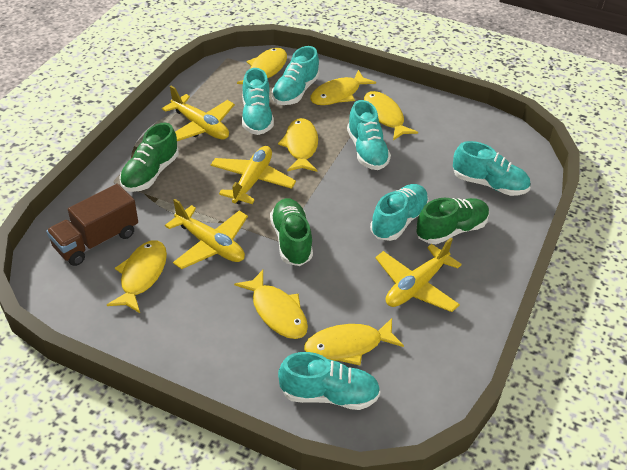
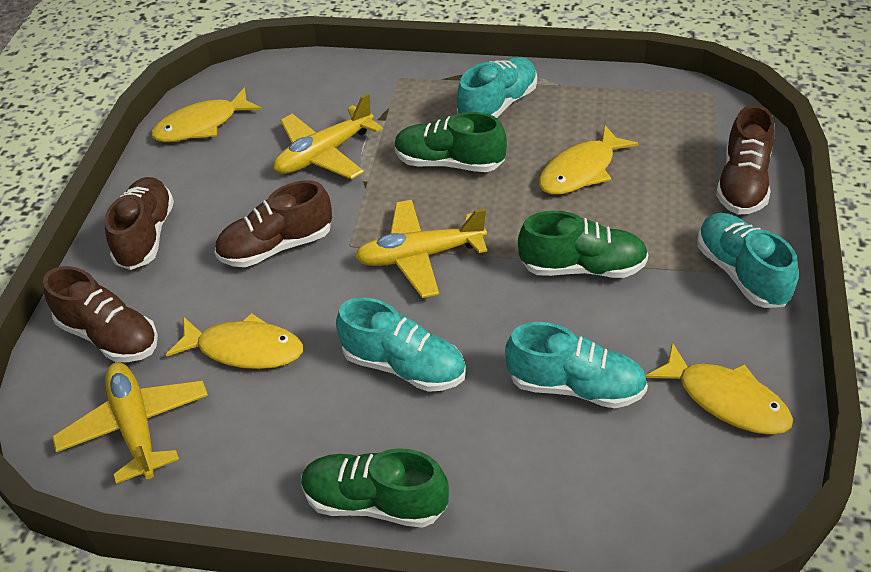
brown shoe: none = 0 -> [43,266,158,362] [104,177,174,270] [215,180,332,267] [716,105,775,215] = 4
brown truck: [46,184,138,266] = 1 -> none = 0
turquoise shoe: [242,68,274,135] [272,46,320,105] [278,352,381,410] [347,100,391,170] [370,184,429,241] [453,141,531,196] = 6 -> [336,297,466,392] [457,57,537,118] [505,322,648,408] [698,213,799,308] = 4
yellow fish: [107,240,167,313] [234,270,308,339] [237,48,287,84] [278,118,318,172] [304,318,404,365] [310,70,376,105] [364,91,418,141] = 7 -> [151,88,262,142] [166,313,303,369] [539,125,638,195] [645,342,793,435] = 4
yellow plane: [162,86,235,141] [165,199,248,269] [211,146,296,204] [375,238,462,312] = 4 -> [52,362,208,484] [273,93,383,179] [355,200,487,298] = 3

